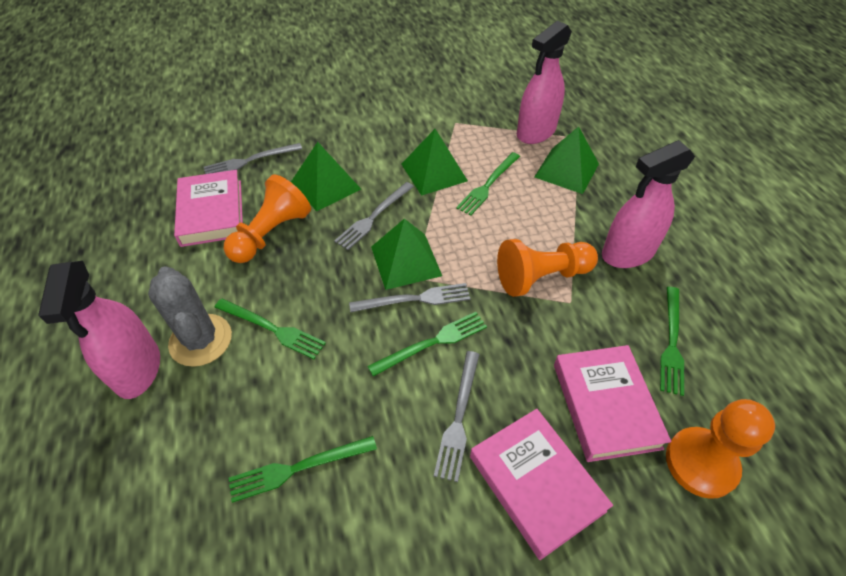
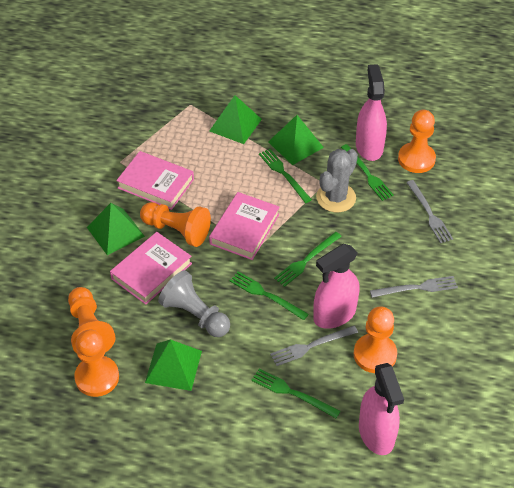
grey fork: [204,143,302,174] [334,182,414,250] [349,283,470,312] [434,351,480,482] = 4 -> [270,326,358,366] [370,276,458,298] [406,180,453,243] = 3
grey pawn: none = 0 -> [158,270,230,337] = 1
orange pawn: [223,174,311,263] [497,239,598,297] [666,399,775,499] = 3 -> [68,287,116,353] [74,330,119,397] [140,202,211,247] [354,307,397,373] [398,110,436,173] = 5

